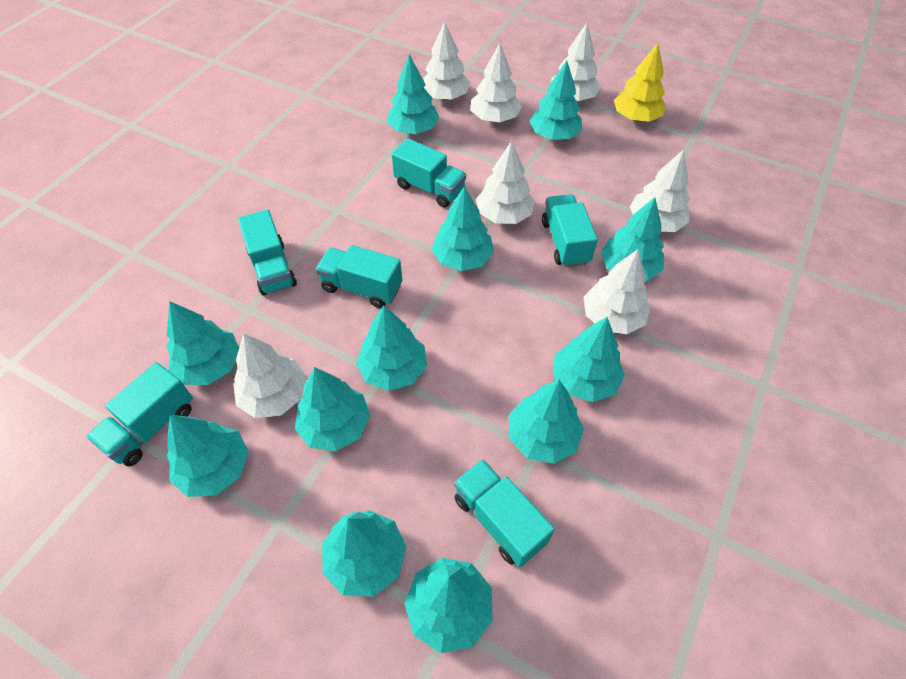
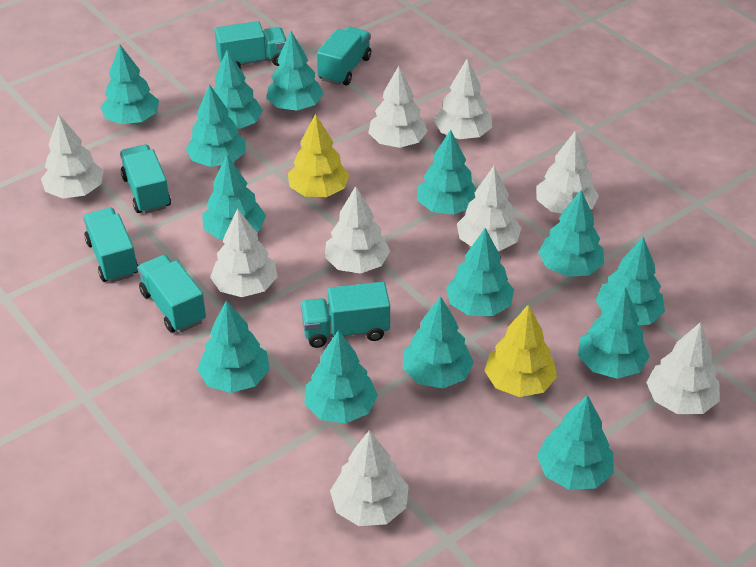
turquoise tree: [167,301,239,385] [167,415,249,497] [295,367,370,451] [322,510,406,597] [356,305,427,391] [387,54,440,134] [404,558,493,653] [432,187,494,271] [509,380,584,464] [529,60,582,140] [553,317,625,402] [601,197,664,281] = 12 -> [101,44,159,124] [186,84,246,167] [197,300,270,393] [202,155,266,239] [213,49,263,129] [266,31,324,111] [305,330,378,424] [403,296,474,388] [417,130,477,215] [446,228,514,316] [537,395,614,490] [538,190,604,277] [578,286,650,379] [596,237,665,325] = 14
white tree: [233,334,307,418] [423,21,470,100] [471,43,522,122] [476,141,535,224] [551,23,601,101] [583,249,651,334] [630,149,690,232] = 7 -> [41,115,104,198] [210,209,278,297] [325,186,390,274] [330,430,409,526] [368,66,428,148] [434,58,492,139] [457,166,521,251] [536,130,599,214] [646,322,720,414] = 9
yellow tree: [614,43,666,122] = 1 -> [288,114,349,197] [484,304,557,397] = 2

